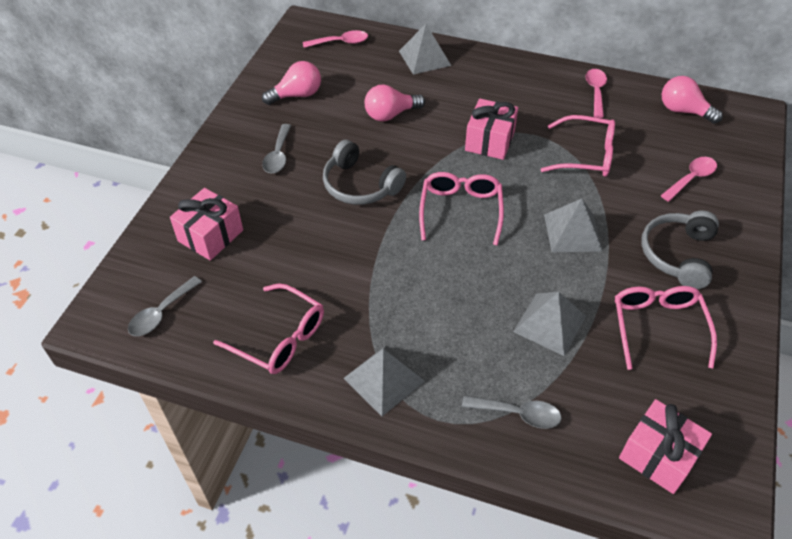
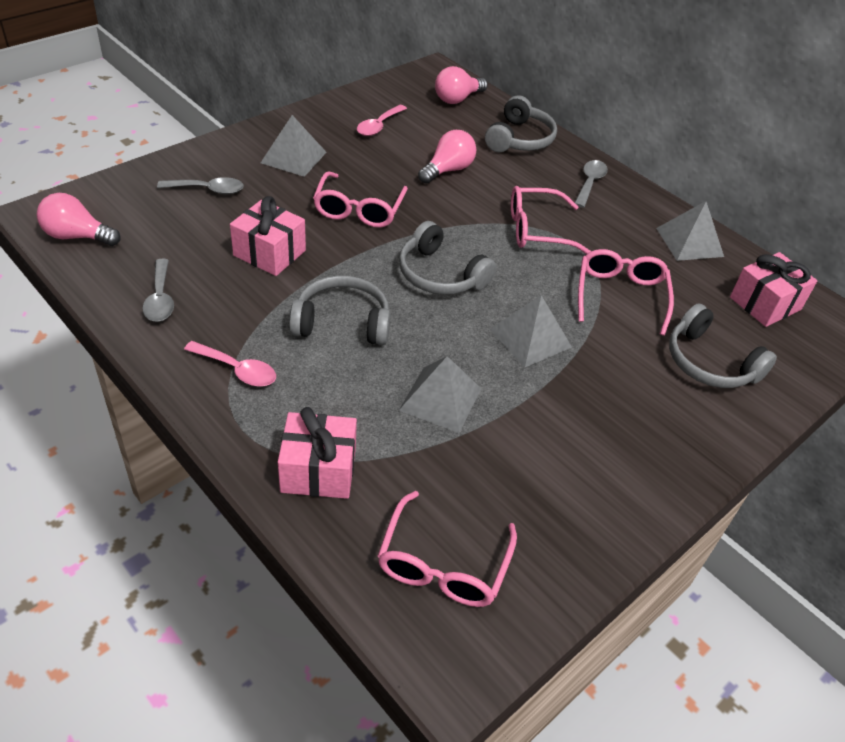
grey headphones: [323,140,406,205] [641,211,719,289] = 2 -> [289,275,390,345] [399,221,496,295] [485,95,557,152] [669,303,777,388] = 4
pink spoon: [303,30,368,48] [586,69,607,118] [661,157,717,202] = 3 -> [184,341,276,387] [357,105,407,136] = 2

